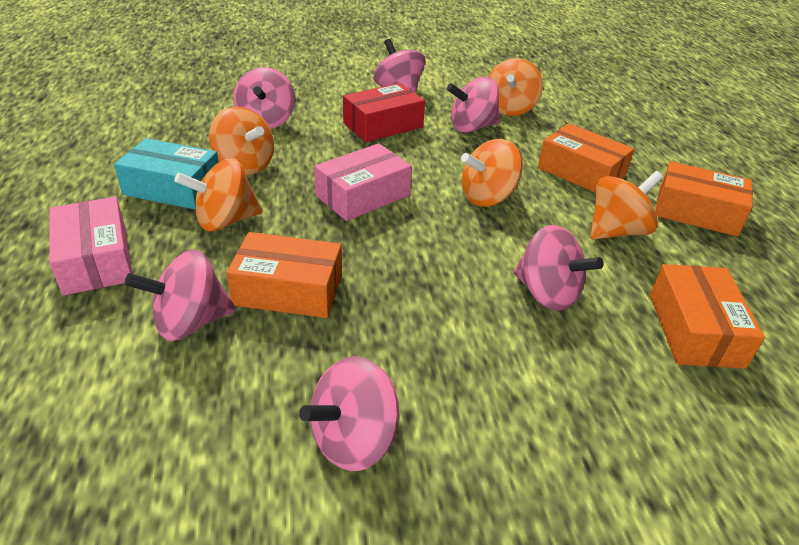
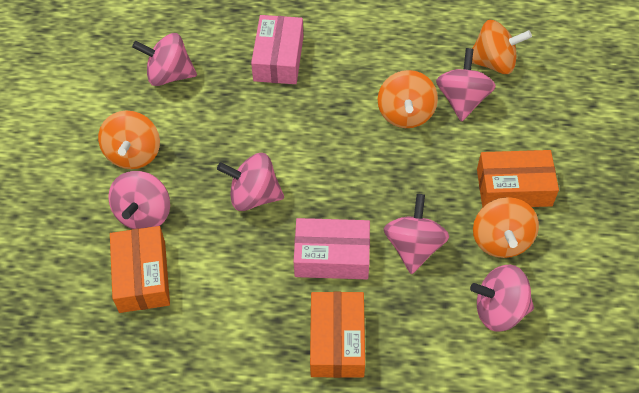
orange box: [226,232,342,318] [538,123,634,193] [650,264,765,369] [655,161,753,237] = 4 -> [110,226,170,313] [310,292,365,378] [477,150,559,208] = 3
orange spinning top: [175,158,263,231] [209,107,274,175] [461,139,522,207] [488,58,543,116] [590,171,663,240] = 5 -> [98,110,160,169] [378,70,438,128] [472,20,532,74] [473,197,539,258] = 4
red box: [343,83,425,142] = 1 -> none = 0
turquoise box: [114,138,219,209] = 1 -> none = 0

